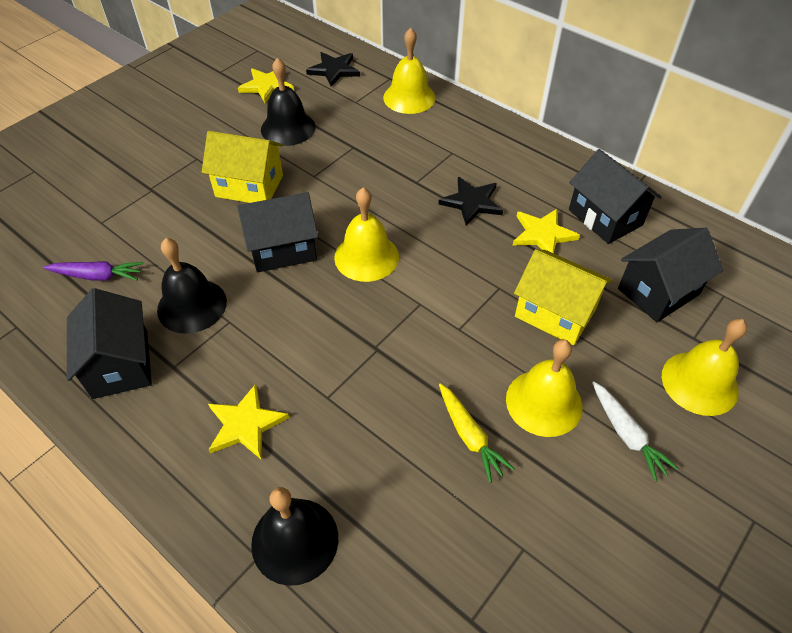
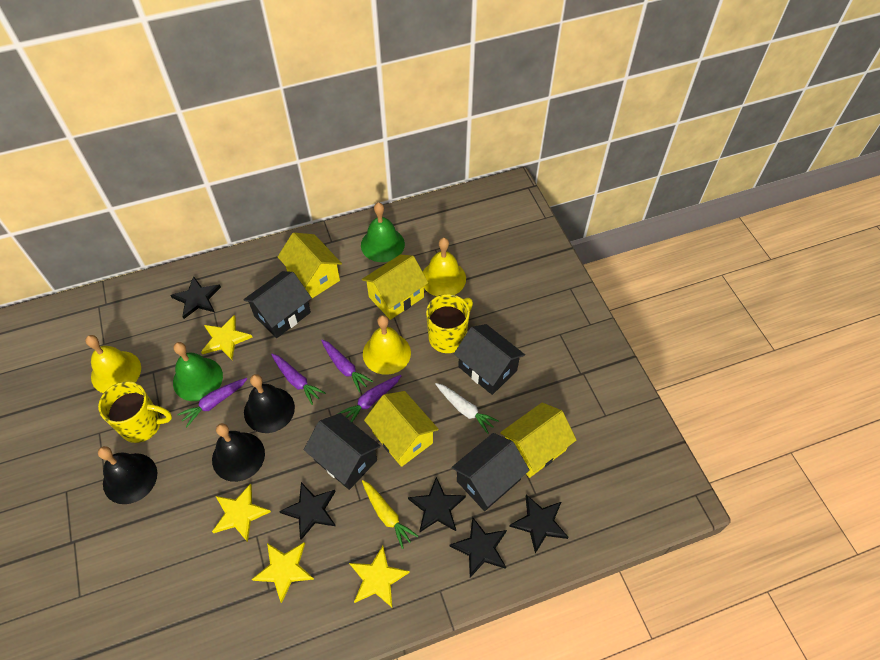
black star: [306,52,360,87] [438,177,503,226] = 2 -> [170,276,221,319] [279,482,336,540] [408,477,466,532] [449,517,507,577] [509,494,569,553] = 5
green bell: none = 0 -> [173,342,223,401] [361,202,405,262] = 2
purple carrot: [43,261,144,281] = 1 -> [177,378,247,427] [271,354,325,405] [321,340,373,392] [338,375,402,422] = 4
yellow bell: [334,187,399,282] [383,28,436,114] [506,339,583,437] [662,319,747,416] = 4 -> [85,335,141,393] [363,315,411,375] [423,238,466,296] = 3
yellow house: [202,131,283,203] [514,249,612,345] = 2 -> [278,232,342,299] [362,255,428,320] [364,391,439,467] [500,402,576,478] = 4
yellow mug: none = 0 -> [98,381,172,443] [426,294,473,353] = 2
yellow star: [208,384,289,460] [238,68,294,103] [513,209,580,253] = 3 -> [201,315,252,360] [212,483,271,542] [252,542,314,603] [349,546,410,607] = 4

